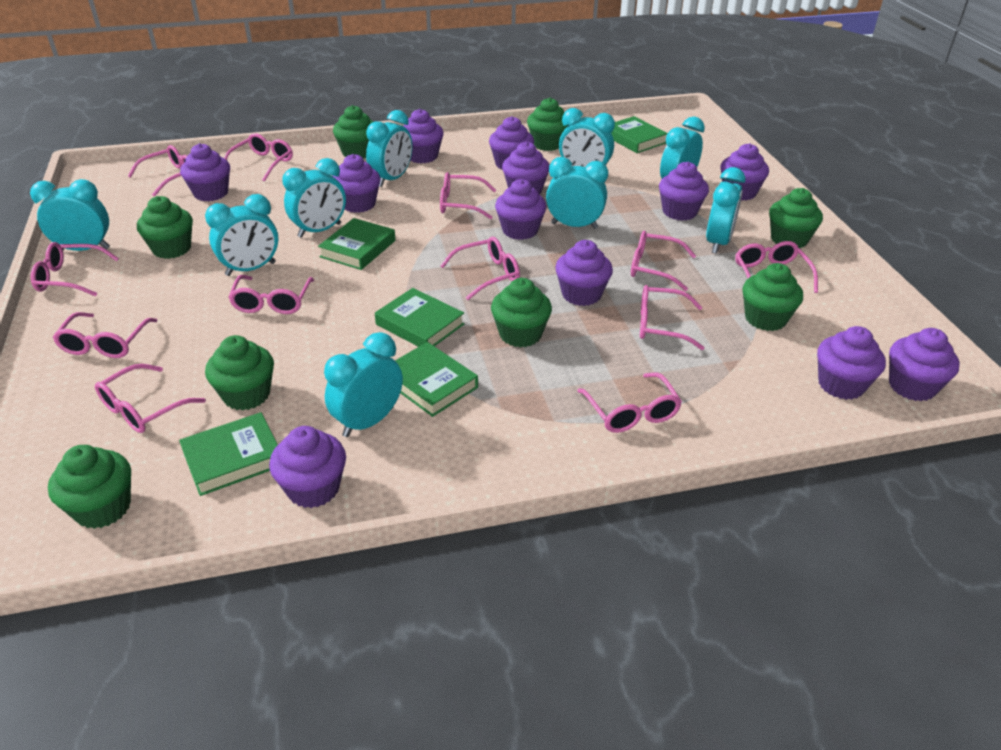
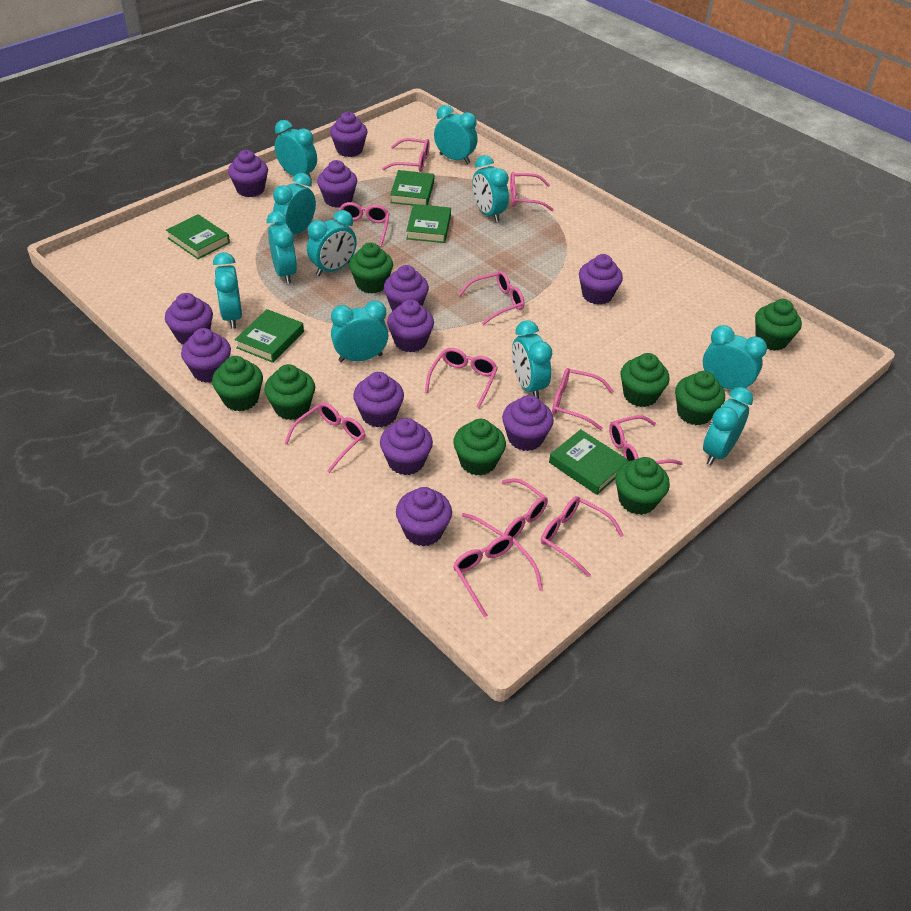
pink glasses: [31,242,119,296] [53,312,158,358] [95,364,206,433] [128,145,187,197] [224,133,293,182] [228,275,314,314] [440,172,496,219] [440,237,520,300] [577,372,682,433] [631,231,696,291] [640,285,704,350] [735,241,818,293] = 12 -> [284,402,366,473] [334,202,390,247] [382,138,430,172] [425,348,498,408] [453,535,543,617] [458,271,524,325] [462,478,548,538] [510,172,554,211] [541,496,624,577] [552,368,614,430] [609,415,683,465] = 11
turquoise clock: [30,179,110,251] [205,194,278,276] [282,158,346,238] [324,332,403,437] [366,110,412,187] [546,157,608,229] [559,108,615,167] [660,117,705,179] [706,167,746,254] = 9 -> [213,252,242,329] [267,211,297,284] [273,173,316,234] [275,120,317,180] [307,210,357,276] [331,300,389,362] [434,105,478,164] [472,155,509,222] [512,320,552,399] [703,325,767,390] [703,387,753,465] = 11

